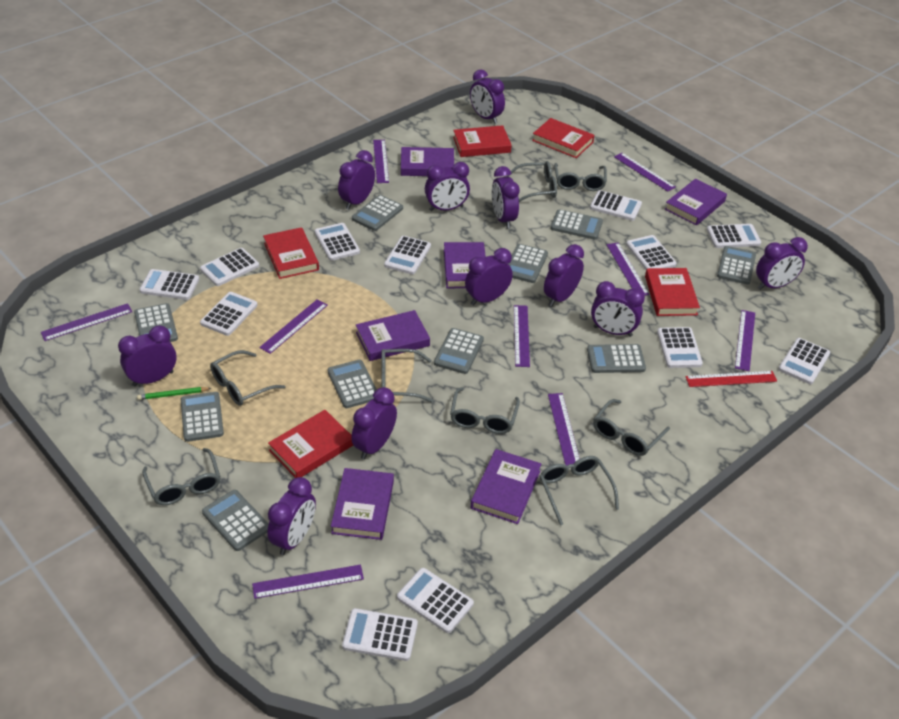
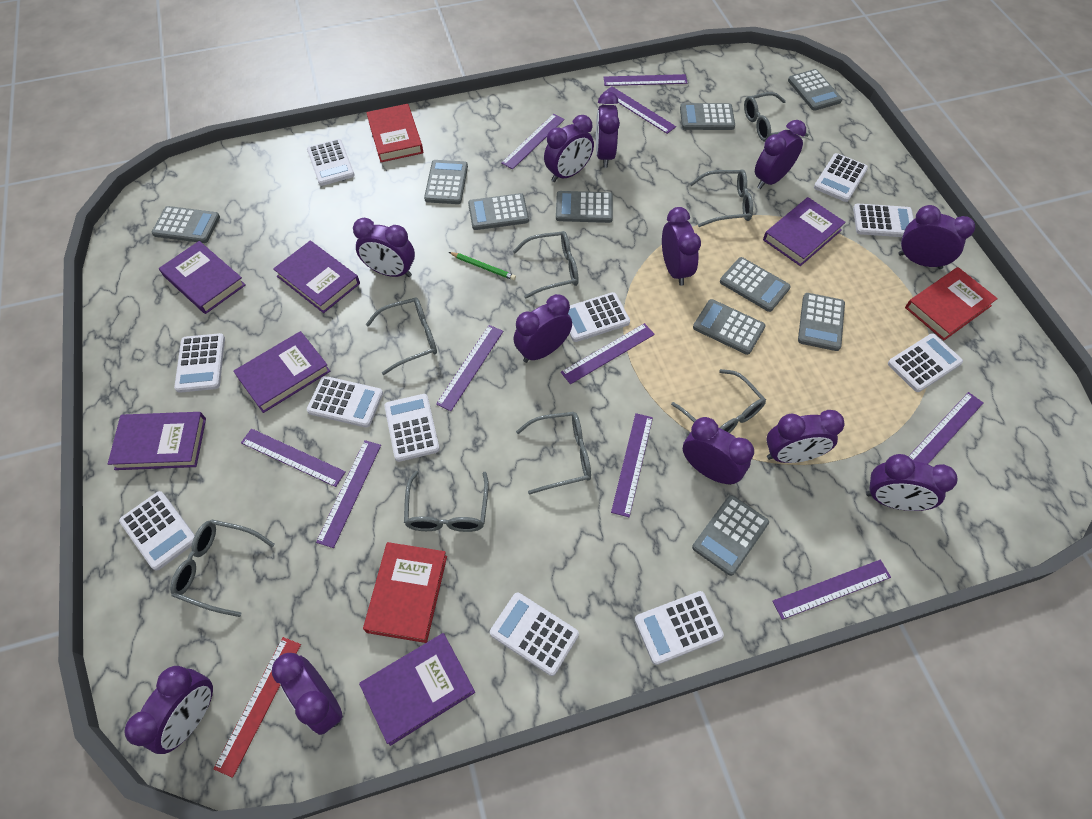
purple clock: [118,326,177,386] [267,477,316,555] [338,150,375,210] [351,387,397,459] [425,162,470,211] [465,248,513,305] [470,70,505,124] [492,166,520,229] [544,244,584,307] [591,281,645,337] [756,237,808,290] = 11 -> [124,666,213,754] [272,653,343,735] [353,218,415,277] [513,294,572,363] [544,115,594,182] [596,91,620,168] [662,207,701,286] [683,417,754,485] [755,120,806,189] [766,410,845,463] [866,454,957,511] [898,205,975,269] = 12
purple ruler: [41,303,132,341] [252,565,364,599] [259,299,328,354] [373,140,389,183] [514,305,530,367] [548,393,580,465] [606,243,649,296] [614,153,676,192] [735,310,755,371] = 9 -> [241,428,346,487] [316,440,381,548] [436,325,503,411] [501,114,565,169] [561,323,655,384] [603,87,676,134] [604,74,687,86] [611,413,653,517] [772,560,891,620] [908,392,983,464] = 10
red book: [263,227,319,279] [268,410,353,478] [453,125,512,157] [532,118,594,158] [645,268,700,316] = 5 -> [363,542,447,643] [366,104,423,162] [905,267,998,341] = 3
white calculator: [139,269,199,300] [200,248,259,286] [200,292,258,336] [314,223,360,261] [342,608,418,661] [384,236,431,275] [397,568,474,633] [590,190,642,221] [626,235,677,270] [657,327,703,368] [707,224,761,248] [778,338,830,384] = 12 -> [119,491,195,571] [174,333,225,393] [307,139,355,186] [307,376,383,428] [384,394,440,462] [490,592,579,676] [568,292,630,342] [635,591,724,665] [814,153,868,202] [853,203,914,237] [888,333,963,392] = 11

